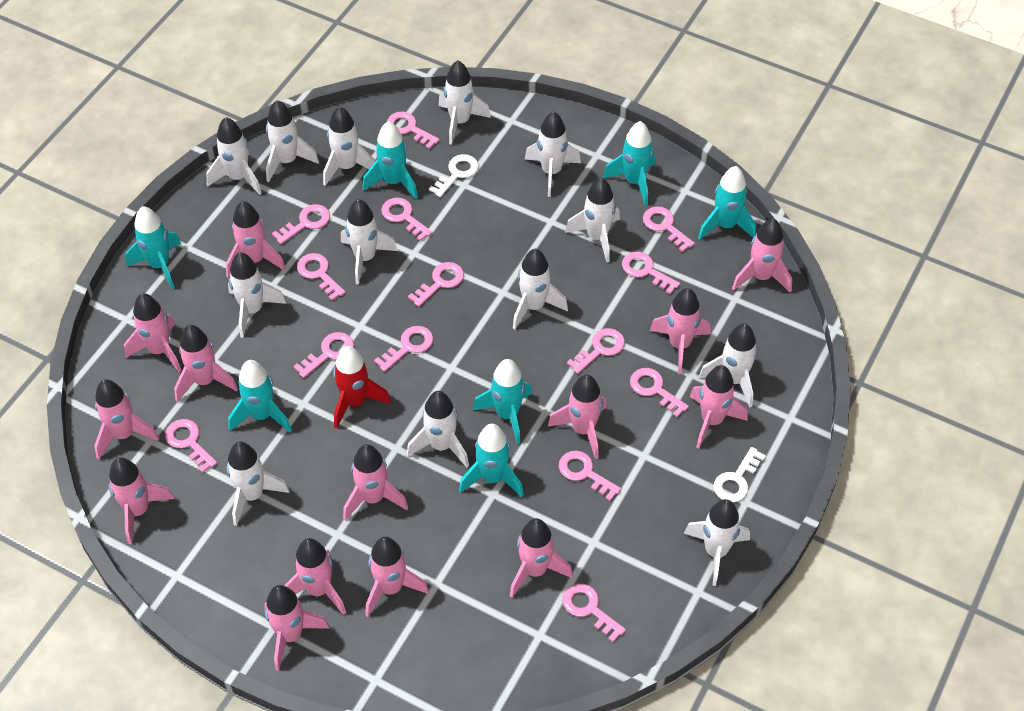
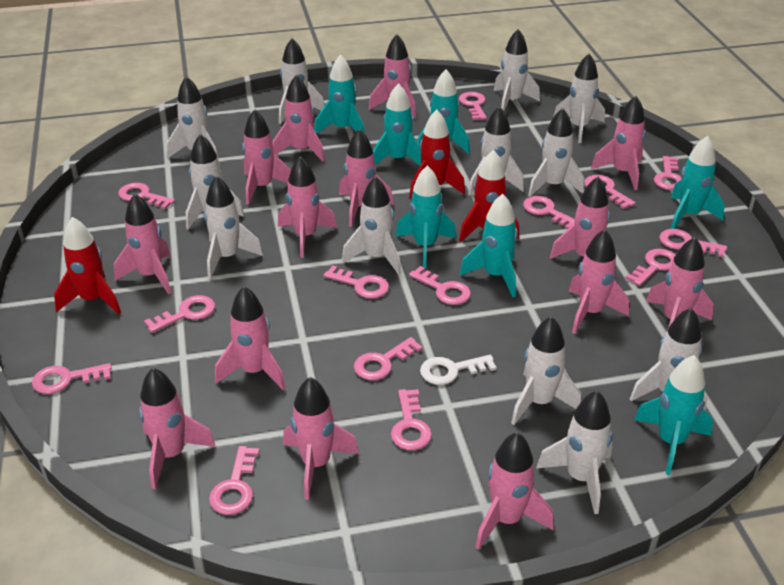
red rocket: [333,346,391,429] = 1 -> [54,217,121,314] [409,110,465,200] [459,150,520,242] = 3
white key: [429,154,479,197] [713,447,766,502] = 2 -> [420,355,496,385] = 1
white rocket: [206,117,262,195] [227,442,290,526] [228,252,286,338] [266,100,319,182] [323,106,375,186] [341,199,398,285] [407,391,469,467] [438,60,491,145] [513,249,568,329] [525,111,581,197] [565,178,620,263] [684,499,750,586] [699,324,757,408] = 13 -> [167,76,219,161] [186,134,244,229] [204,176,263,278] [279,38,325,124] [342,176,401,275] [468,106,524,195] [494,29,540,111] [511,316,581,425] [528,108,584,197] [536,391,613,514] [553,53,605,143] [630,308,707,411] = 12

